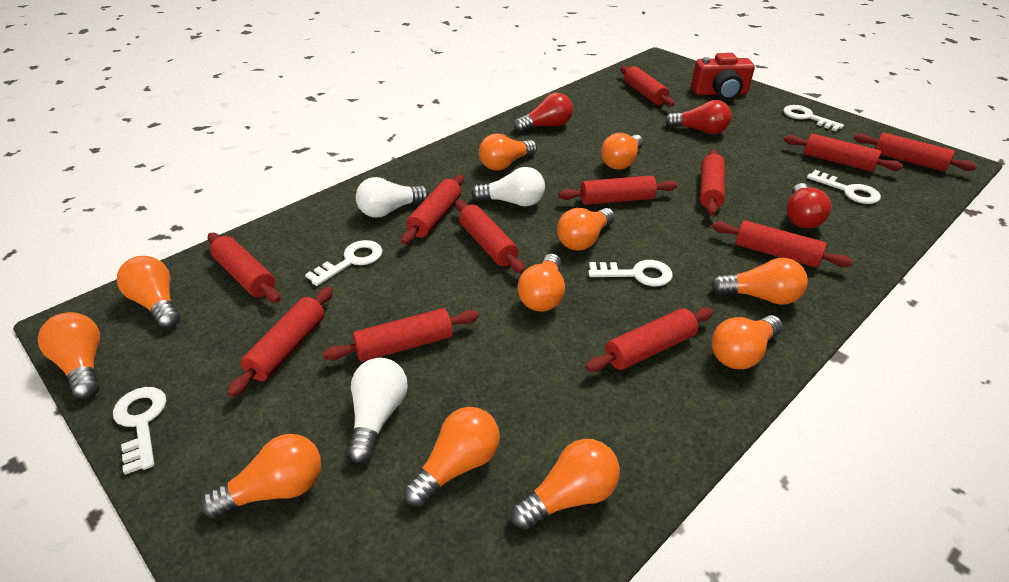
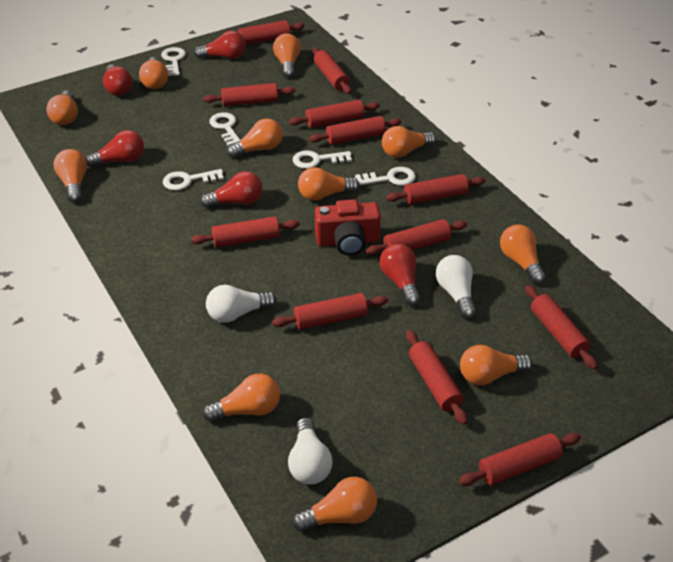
red light bulb: [514,93,573,132] [665,100,732,134] [786,183,832,228] = 3 -> [85,130,144,168] [103,64,133,96] [194,31,246,59] [200,171,263,208] [380,244,420,306] = 5

